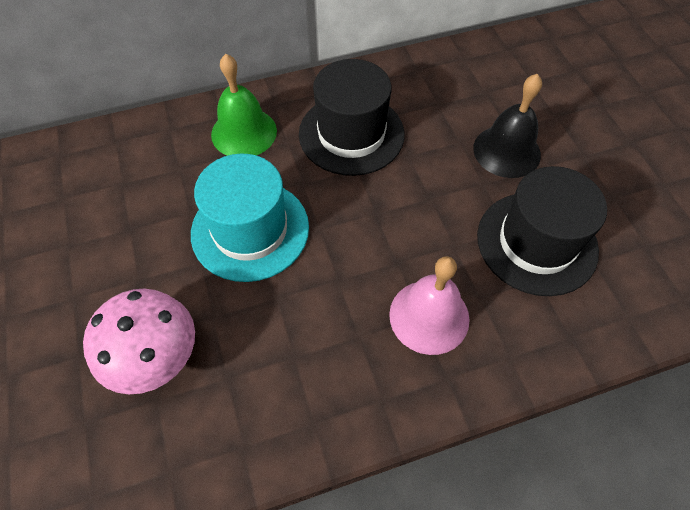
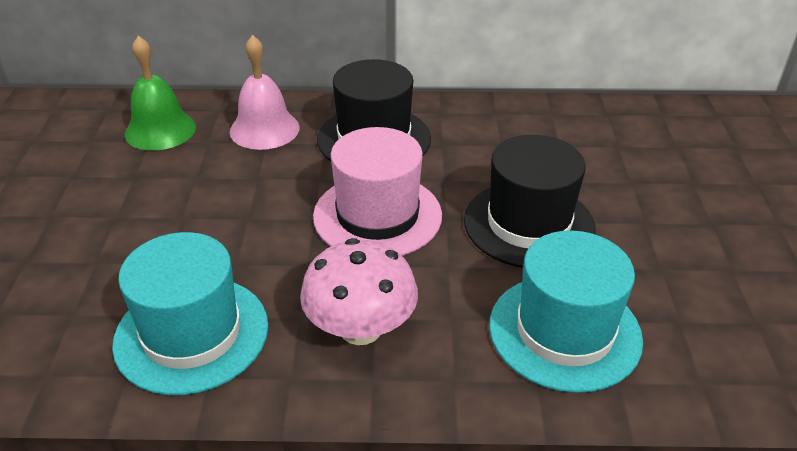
black bell: [473,74,542,178] = 1 -> none = 0
pink hat: none = 0 -> [313,127,442,256] = 1
turquoise hat: [191,154,309,282] = 1 -> [112,232,268,395] [489,230,643,393] = 2

